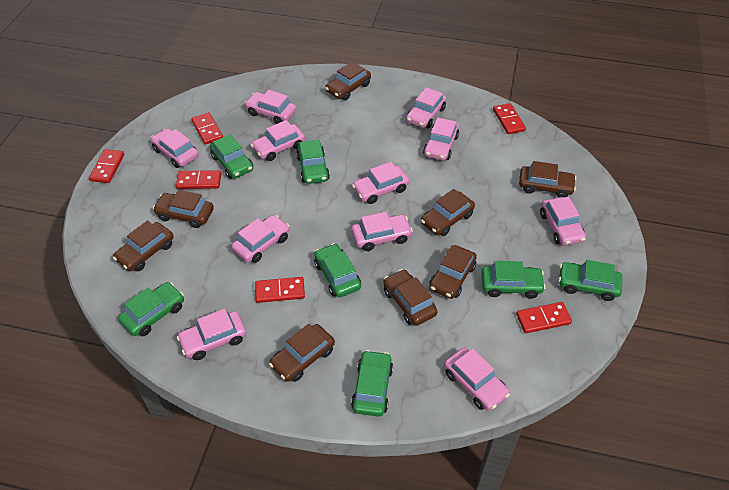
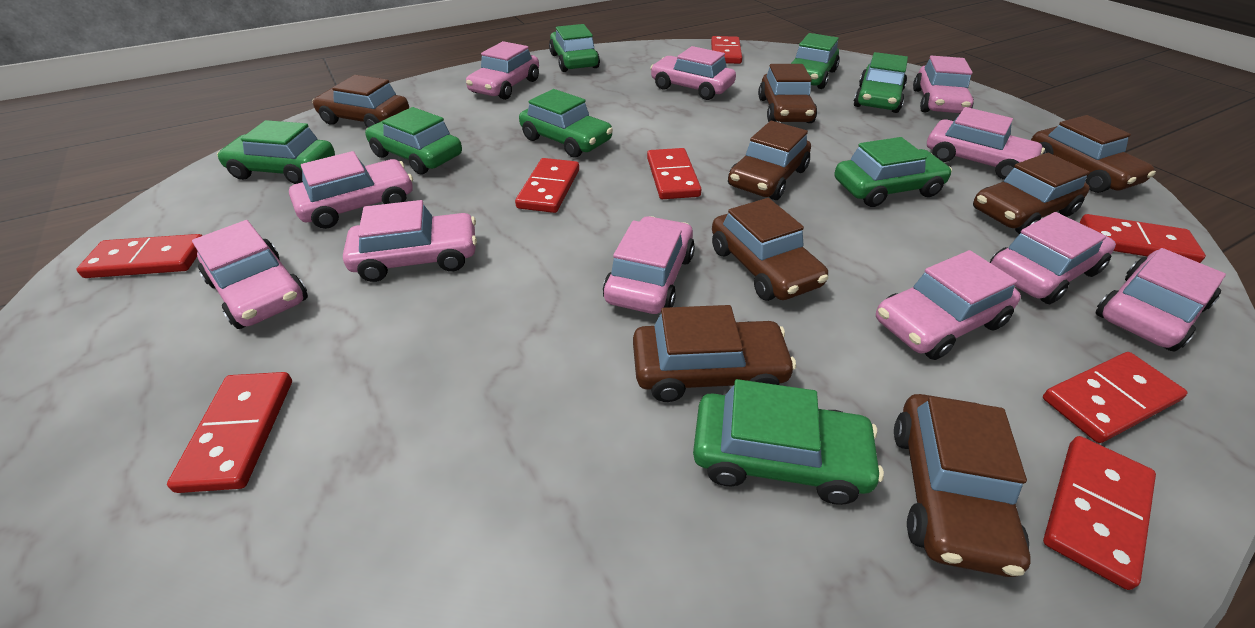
green car: [118,282,184,336] [210,134,253,179] [296,140,330,184] [314,243,361,298] [351,350,393,416] [481,261,546,299] [559,260,622,301] = 7 -> [217,120,335,184] [365,107,462,174] [519,89,613,158] [549,24,600,72] [693,379,884,505] [791,33,840,89] [835,137,952,207] [854,52,908,113] = 8
red domino: [89,149,124,183] [176,170,221,189] [191,112,223,145] [255,277,305,303] [493,103,526,134] [516,302,572,333] = 6 -> [76,234,202,278] [167,372,292,493] [515,158,579,213] [647,148,701,199] [711,36,742,64] [1043,352,1187,443] [1043,436,1156,590] [1080,214,1206,263] = 8

